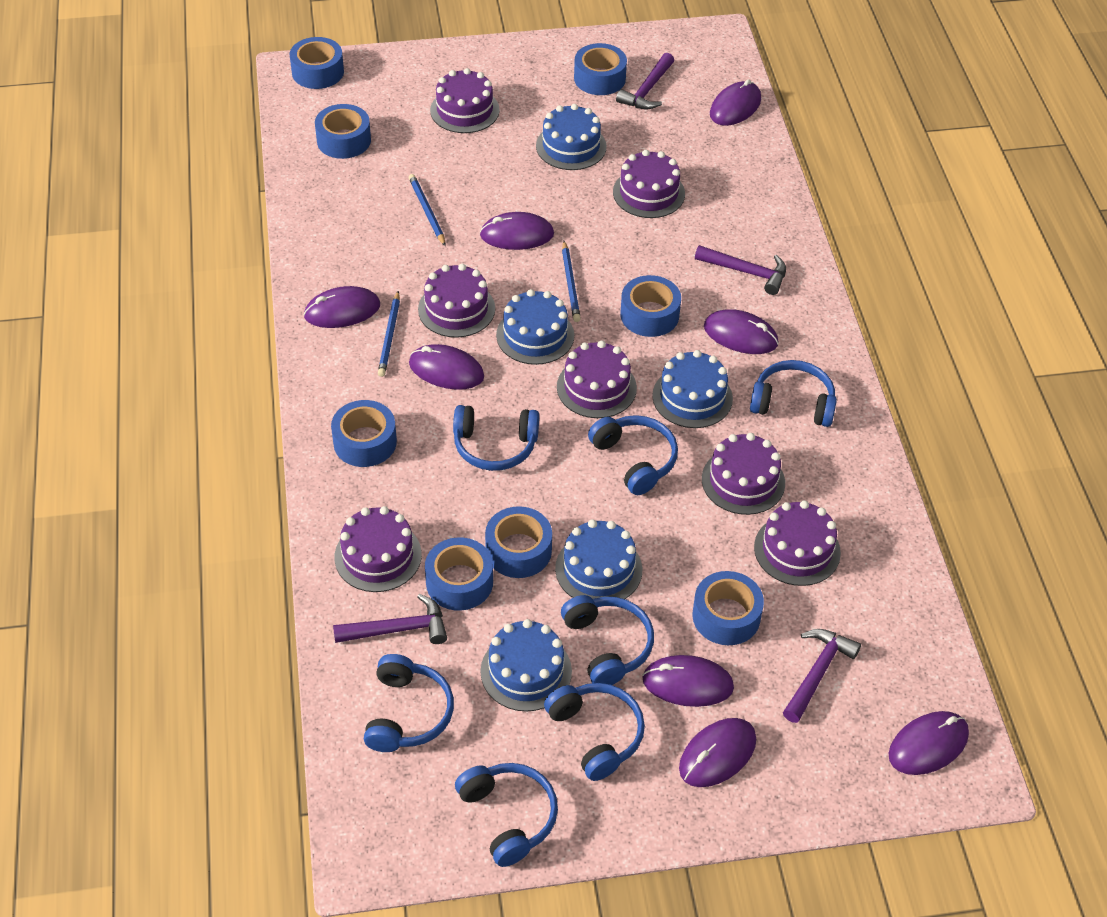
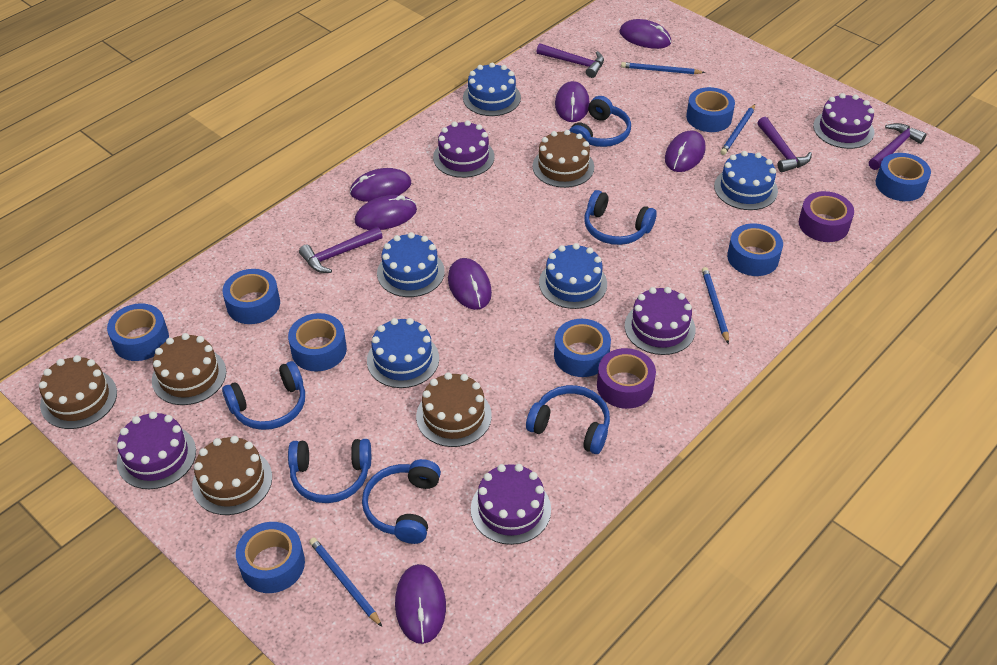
blue headphones: [364,654,454,752] [453,405,539,471] [455,763,558,867] [544,683,645,781] [561,595,654,685] [588,415,678,495] [750,360,837,427] = 7 -> [222,361,305,430] [288,439,371,503] [362,459,441,544] [526,385,610,454] [569,96,631,147] [584,190,657,245] = 6
blue pencil: [378,291,400,377] [409,174,445,246] [562,241,581,322] = 3 -> [309,537,382,627] [621,62,705,74] [702,267,729,344] [720,104,755,155] = 4
brown cake: none = 0 -> [39,355,117,429] [152,333,226,405] [192,436,272,515] [416,372,492,447] [532,130,594,188] = 5
purple cake: [334,506,422,592] [418,264,495,338] [430,68,500,133] [557,341,637,418] [613,150,685,218] [702,433,785,515] [754,500,841,586] = 7 -> [117,411,196,489] [433,120,495,178] [471,464,551,545] [625,287,696,355] [813,93,874,149] = 5
purple mouse: [304,286,380,328] [409,344,484,390] [480,212,554,250] [642,655,734,707] [679,718,756,787] [704,309,778,354] [710,79,761,126] [889,711,969,775] = 8 -> [350,168,411,202] [355,195,417,230] [395,564,446,644] [448,258,492,310] [555,81,590,122] [619,19,671,49] [665,130,706,172] = 7
purple tape: none = 0 -> [597,348,656,409] [799,191,854,242] = 2

